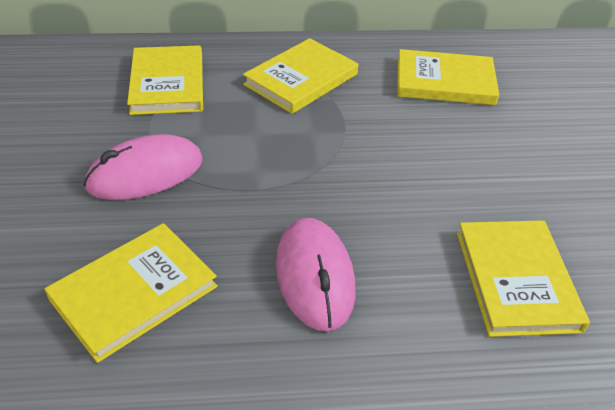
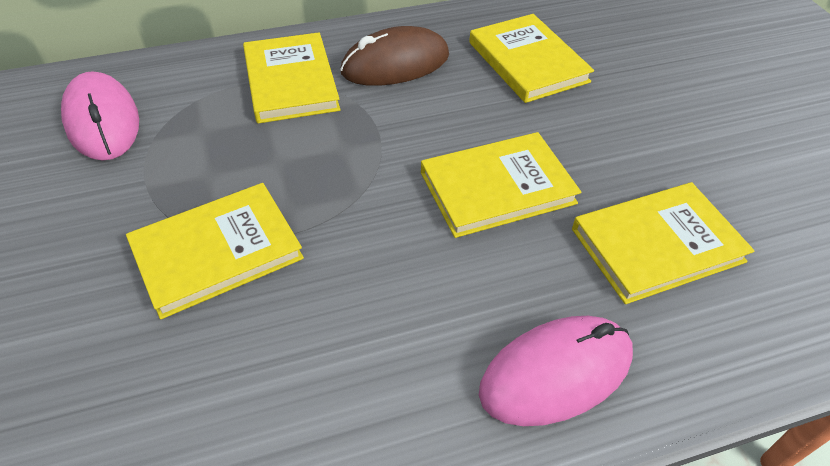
brown mouse: none = 0 -> [340,26,449,86] = 1

